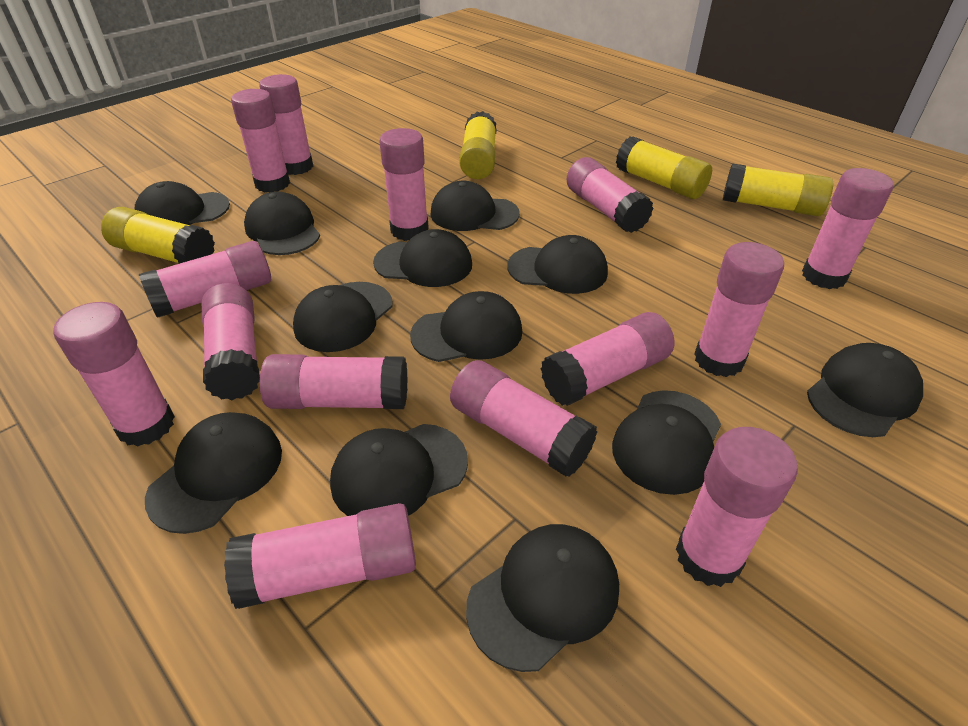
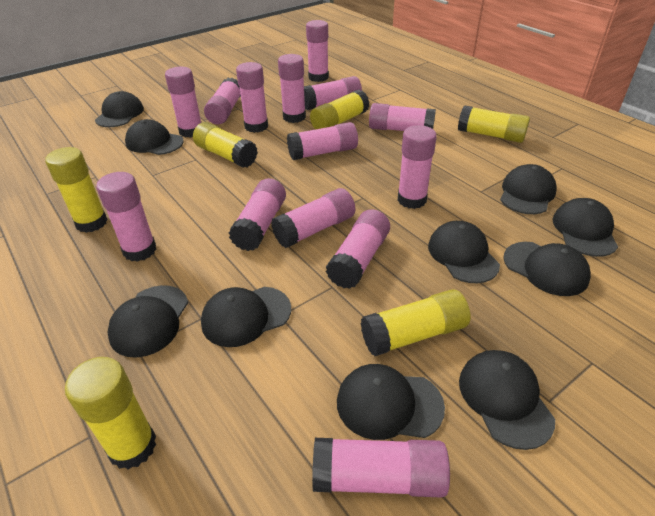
black cap: [134,181,230,225] [145,412,282,534] [244,192,320,255] [293,282,392,352] [330,424,468,516] [373,229,472,287] [410,291,522,362] [430,181,520,231] [466,524,619,672] [507,235,608,294] [612,390,721,495] [807,343,923,437] = 12 -> [95,91,144,127] [107,285,188,358] [125,119,184,155] [201,287,291,347] [337,364,445,440] [428,221,500,283] [459,350,555,450] [500,164,557,214] [503,242,591,296] [553,198,618,257] = 10
yellow glue stick: [101,207,215,264] [459,111,497,179] [616,137,712,199] [723,163,833,216] = 4 -> [45,147,108,233] [65,357,156,469] [193,122,258,168] [310,89,369,129] [361,289,471,356] [458,105,530,143] = 6

